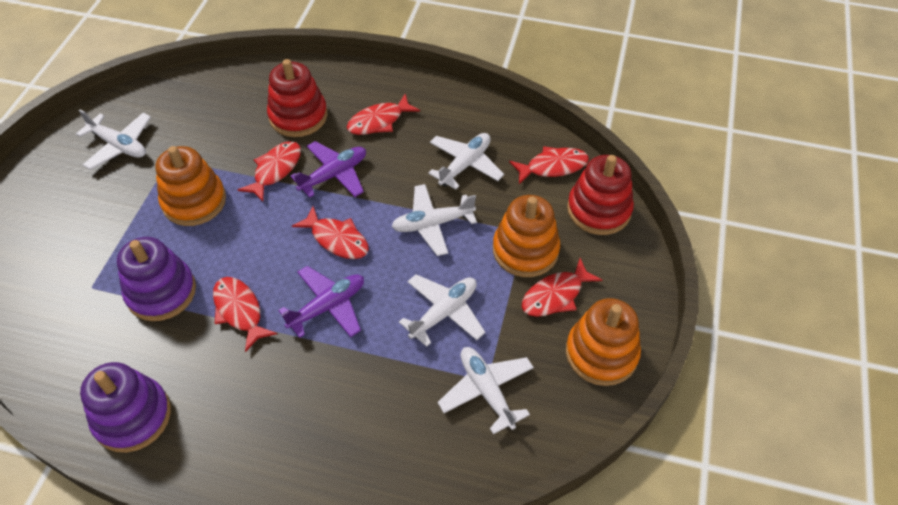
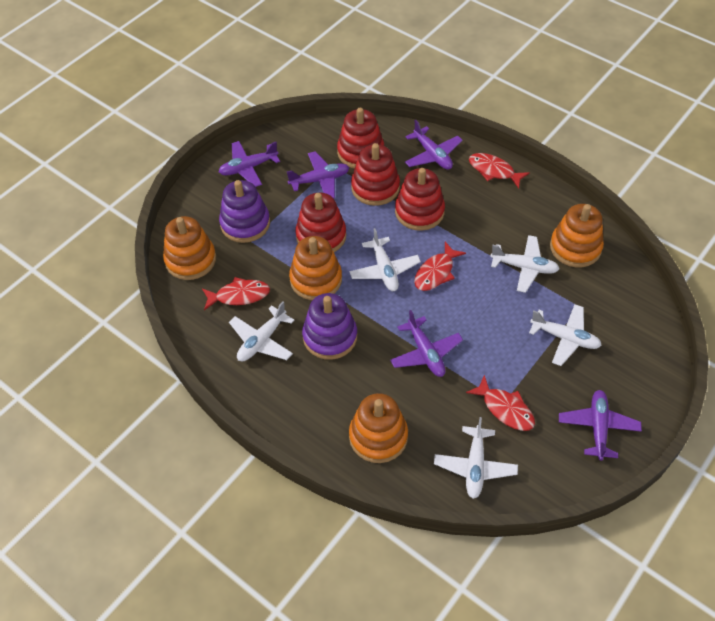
orange stacking toy: [155,146,226,226] [493,195,560,277] [566,298,641,386] = 3 -> [163,216,216,280] [289,236,342,300] [349,393,408,463] [550,204,604,267] = 4
purple plane: [278,266,364,338] [291,141,366,198] = 2 -> [219,141,280,187] [287,151,349,198] [390,310,463,377] [405,120,463,170] [559,390,642,460] = 5
red fish: [213,277,277,352] [238,141,301,202] [292,207,369,259] [347,94,420,135] [509,146,589,184] [522,258,602,317] = 6 -> [202,277,270,310] [414,242,466,291] [466,375,535,431] [469,153,529,188] = 4
red stacking toy: [267,59,327,137] [567,155,634,235] = 2 -> [295,193,346,252] [337,108,384,169] [351,143,400,206] [395,168,445,231] = 4

